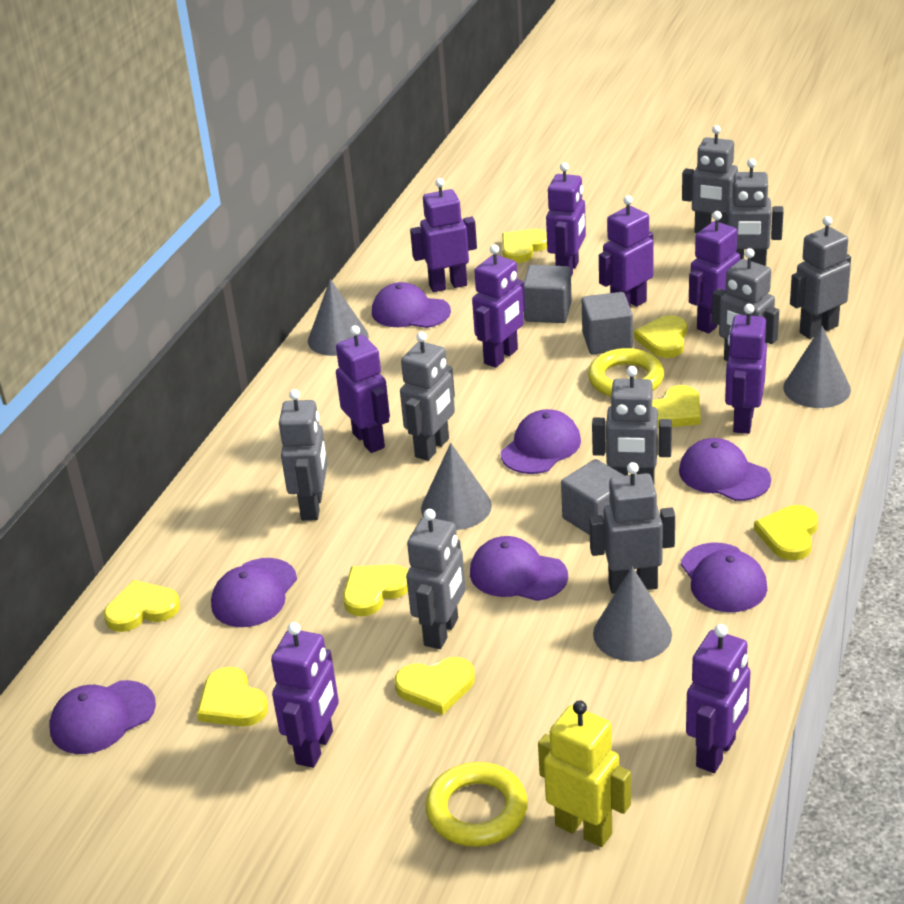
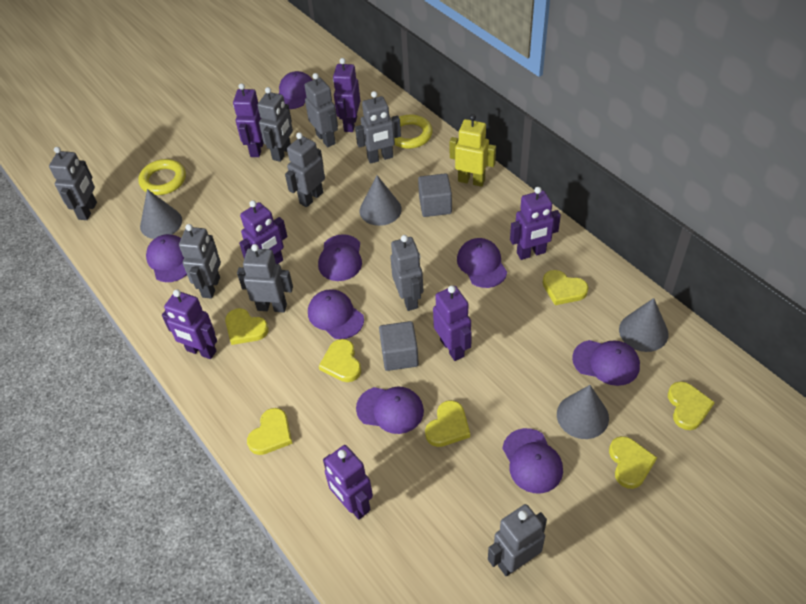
grey cube: [524,265,572,323] [561,459,625,535] [582,292,633,355] = 3 -> [379,321,419,371] [418,173,452,217] = 2
purple cap: [49,680,156,754] [211,558,297,627] [372,282,451,328] [470,536,568,601] [501,409,581,474] [679,438,771,501] [681,543,767,612] = 7 -> [146,234,187,282] [279,71,313,109] [308,289,364,339] [318,234,362,281] [356,387,424,434] [457,238,507,288] [502,428,563,493] [572,340,640,386] = 8
purple robot: [271,622,339,768] [336,325,390,453] [410,178,477,292] [472,244,525,368] [546,162,586,276] [599,195,654,309] [686,624,751,773] [689,211,740,333] [725,304,767,434] = 9 -> [162,289,217,359] [233,83,263,157] [239,200,287,264] [323,445,373,520] [333,58,360,132] [433,285,472,361] [510,187,561,260] = 7
yellow heart: [104,580,180,632] [197,667,268,726] [343,564,408,616] [395,657,475,715] [502,229,547,263] [634,315,687,358] [652,385,701,428] [754,505,818,560] = 8 -> [225,308,269,345] [247,408,293,455] [319,339,361,382] [425,400,470,447] [543,270,589,305] [609,436,657,489] [668,381,715,430] = 7

